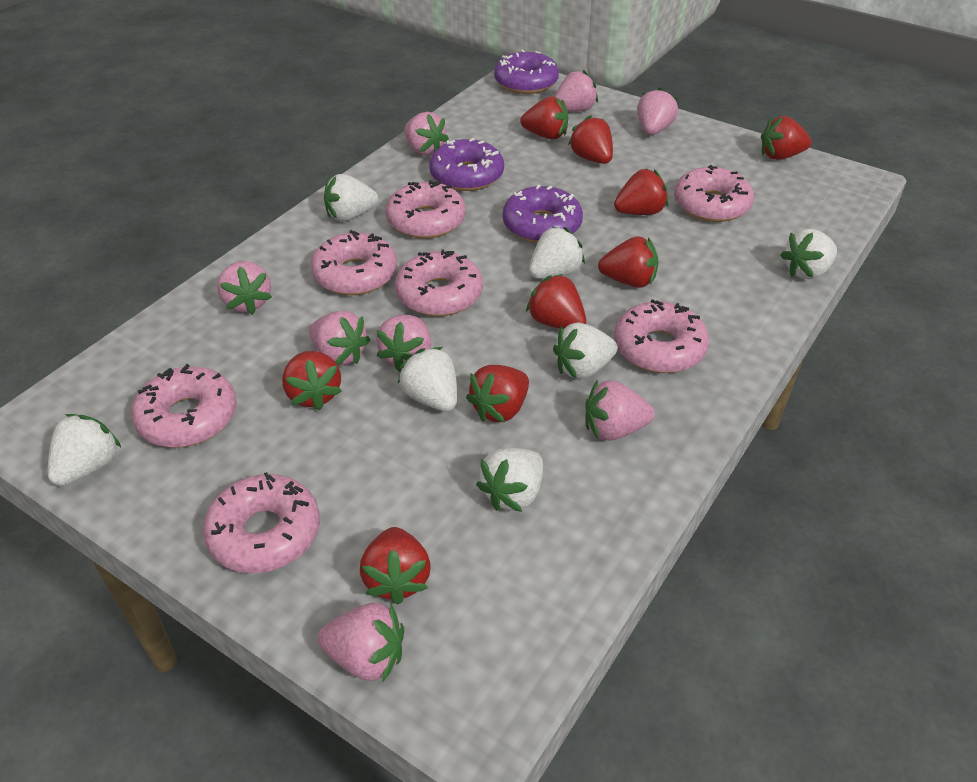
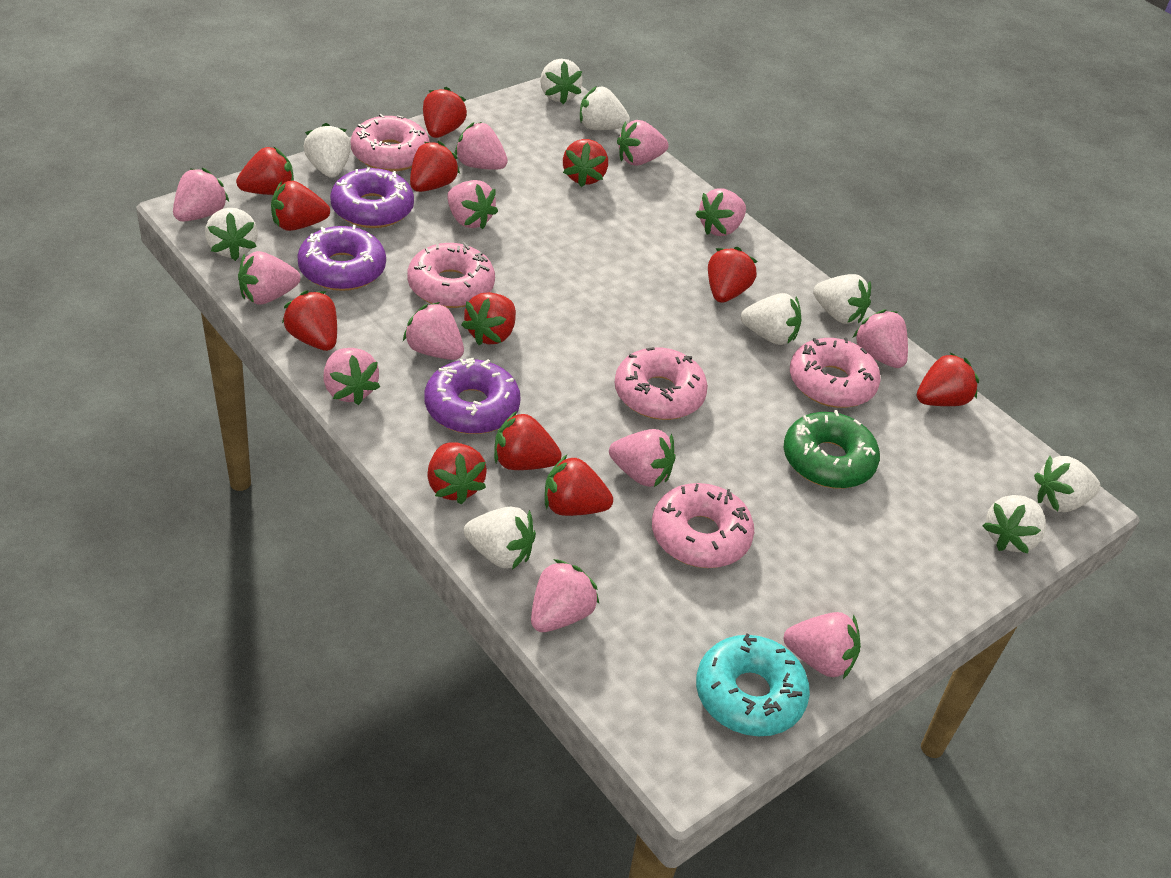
green donut: none = 0 -> [784,410,880,489] = 1
pink donut: [131,364,237,448] [203,472,320,573] [311,230,397,295] [386,180,465,239] [395,250,483,316] [614,299,709,373] [674,165,754,222] = 7 -> [351,114,430,172] [407,242,495,308] [615,347,708,420] [652,483,754,568] [790,338,881,408] = 5
pink strawberry: [217,261,272,315] [309,311,370,366] [318,603,404,683] [376,315,431,372] [404,112,449,156] [555,70,598,112] [585,380,655,441] [637,87,678,135] = 8 -> [173,168,229,221] [238,251,300,305] [324,348,380,405] [403,302,464,360] [447,180,498,229] [454,122,508,170] [531,559,599,632] [609,429,676,487] [617,120,668,166] [695,188,746,236] [784,612,861,679] [853,309,908,368] = 12
red strawberry: [282,351,342,410] [360,527,431,605] [466,365,529,423] [520,97,568,139] [526,274,586,329] [568,115,613,164] [598,236,659,288] [614,168,668,215] [761,116,812,160] = 9 -> [236,146,294,195] [271,181,330,231] [282,291,337,351] [410,141,460,192] [423,87,467,138] [427,442,487,504] [462,292,516,345] [494,411,562,470] [545,455,613,516] [563,139,608,187] [708,247,757,303] [917,353,979,406] = 12
turquoise donut: none = 0 -> [696,634,810,736] = 1
white strawberry: [48,414,121,486] [324,174,378,221] [397,347,457,412] [476,448,543,512] [529,226,585,279] [553,322,618,379] [781,229,837,279] = 7 -> [205,208,258,261] [303,123,351,178] [464,507,536,570] [540,59,583,104] [580,86,630,130] [741,293,801,345] [813,274,871,324] [982,495,1046,553] [1034,456,1100,512] = 9

